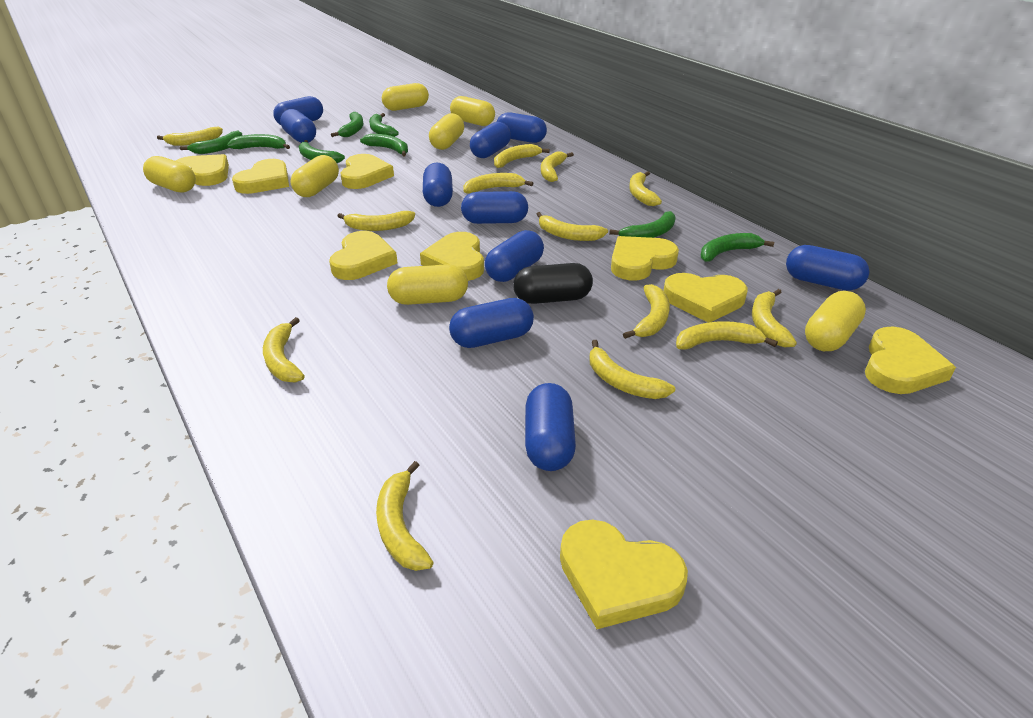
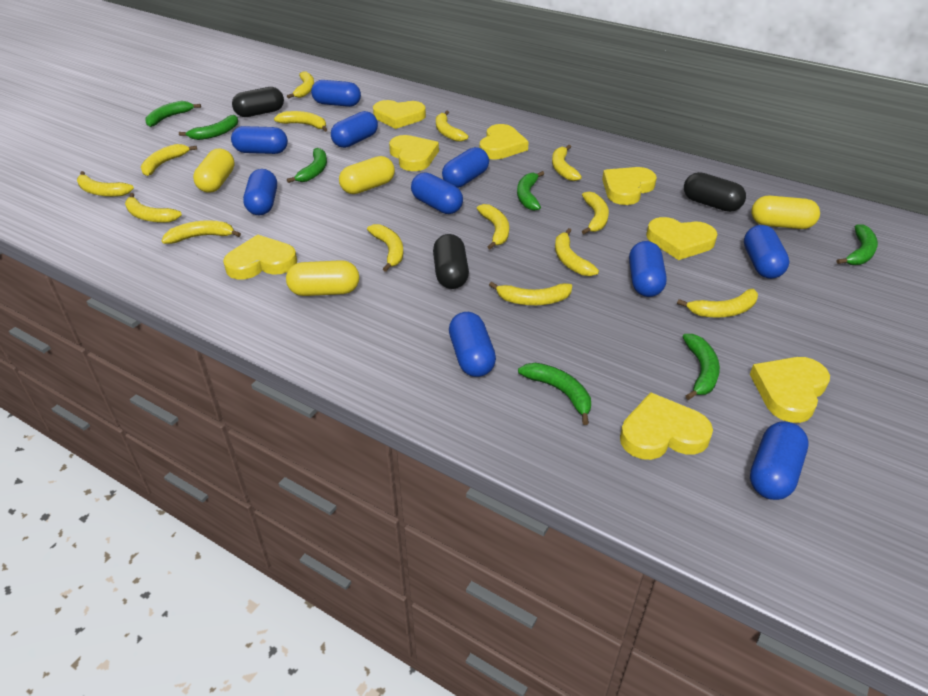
black capsule: [513,263,593,304] = 1 -> [232,87,284,117] [433,234,469,289] [684,172,746,212] = 3
green banana: [180,131,243,154] [227,134,290,149] [299,140,345,163] [331,112,363,137] [360,134,408,157] [369,113,399,137] [609,211,676,238] [701,233,774,262] = 8 -> [145,101,201,127] [179,115,238,140] [287,148,327,183] [517,171,544,211] [518,363,591,425] [683,334,720,400] [837,225,878,265] = 7
yellow banana: [157,127,223,146] [263,317,305,382] [338,211,415,231] [376,461,434,571] [463,173,533,193] [494,144,549,168] [536,212,608,241] [541,151,574,182] [590,340,675,399] [623,284,670,339] [629,171,662,206] [676,321,778,350] [752,289,797,347] = 13 -> [77,171,134,197] [125,193,182,223] [141,144,197,176] [162,220,241,244] [274,111,328,132] [287,71,314,99] [367,224,403,272] [436,111,469,142] [477,204,509,249] [489,282,572,305] [552,145,582,181] [555,228,599,276] [582,191,609,234] [677,289,758,318] = 14
yellow capsule: [143,156,196,193] [291,155,339,197] [382,83,429,111] [387,264,468,305] [429,113,464,150] [450,96,495,126] [805,291,866,351] = 7 -> [193,149,235,193] [286,260,359,296] [339,156,395,194] [751,196,820,229] = 4
yellow heart: [176,154,229,186] [232,159,289,194] [329,231,398,280] [340,154,394,189] [420,232,484,281] [560,520,688,629] [611,236,679,280] [663,273,748,323] [865,327,956,394] = 9 -> [223,235,297,279] [373,100,426,129] [389,135,439,171] [480,124,529,160] [602,167,657,205] [620,392,713,460] [646,217,718,260] [750,357,830,423] = 8

